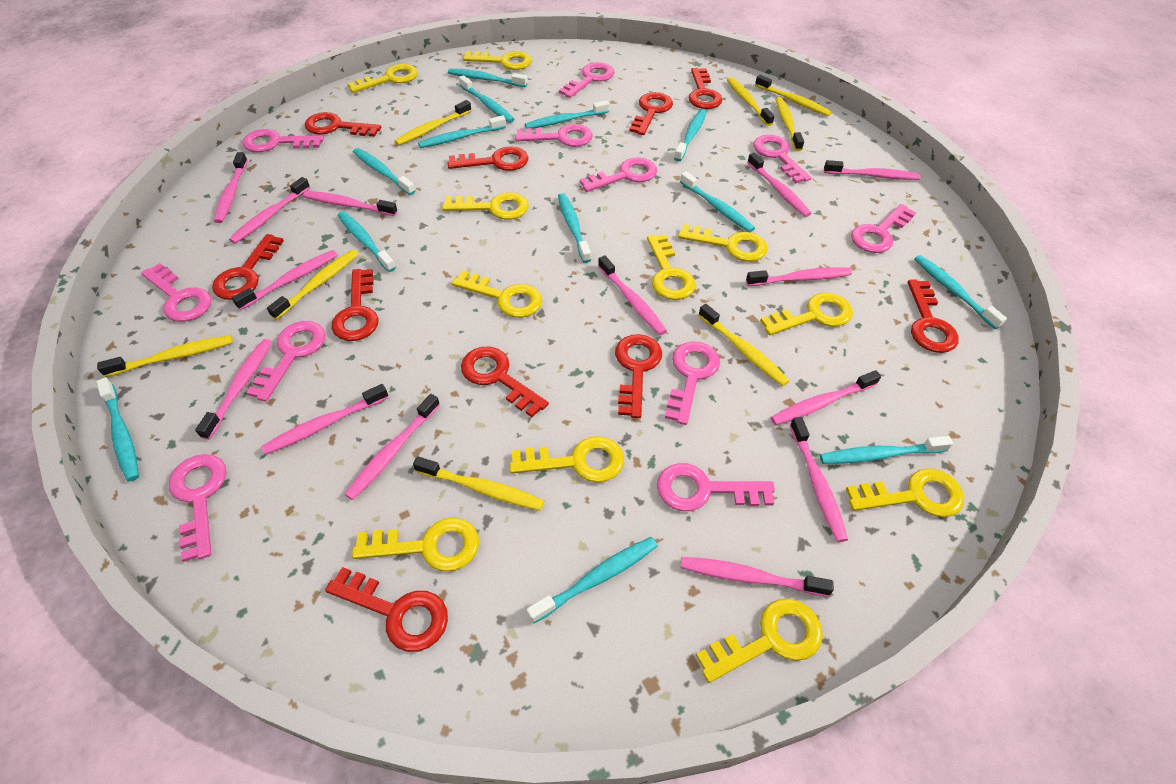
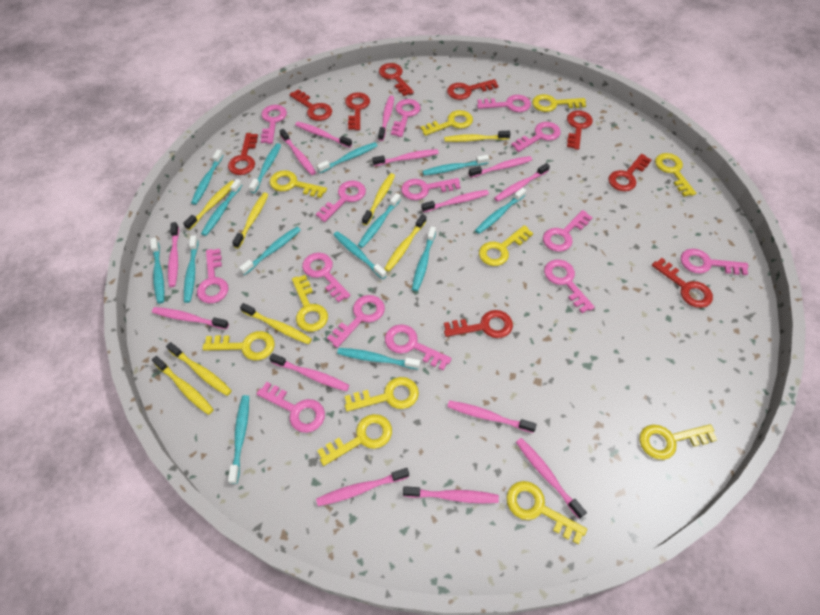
pink key: [141,263,212,322] [169,454,226,562] [242,129,324,152] [246,321,326,402] [515,124,593,147] [559,62,615,98] [580,157,657,192] [657,463,775,511] [665,341,720,425] [753,135,811,183] [851,204,916,253] = 11 -> [197,249,228,303] [257,382,325,433] [261,105,287,144] [302,253,351,303] [316,181,366,222] [327,295,385,348] [385,324,452,370] [391,99,421,137] [401,178,461,200] [477,95,531,112] [511,122,561,152] [543,210,593,252] [544,260,595,313] [681,249,748,275] = 14
red key: [212,234,284,300] [305,112,381,137] [325,567,448,652] [331,269,378,341] [447,146,528,171] [461,347,549,417] [615,334,662,418] [629,92,673,135] [689,68,723,109] [908,280,959,353] = 10 -> [228,133,258,175] [289,89,332,121] [345,92,370,130] [379,63,414,96] [444,310,513,338] [447,79,498,100] [567,111,593,150] [608,154,652,191] [652,258,713,308] = 9
turquoise toothbrush: [96,377,139,482] [338,211,396,272] [353,148,415,195] [418,115,506,148] [448,68,527,87] [459,75,514,123] [525,100,609,128] [527,537,657,624] [558,193,591,263] [674,109,707,161] [680,171,755,232] [820,436,953,464] [914,255,1007,329] = 13 -> [150,238,164,304] [184,236,198,303] [191,149,223,205] [201,179,242,236] [228,395,249,484] [239,227,301,275] [249,143,281,193] [317,142,377,173] [333,231,387,279] [337,348,420,370] [358,193,401,248] [412,226,436,291] [423,155,489,175] [475,188,526,234] = 14

